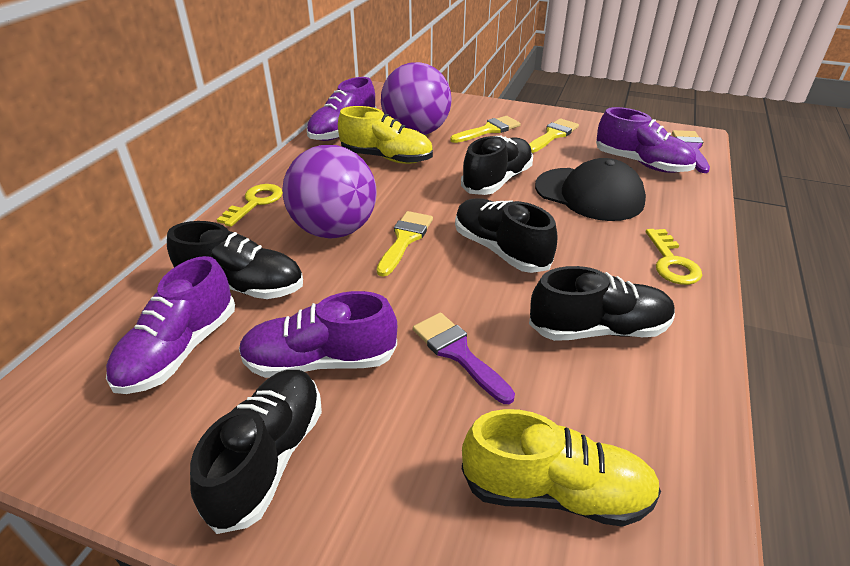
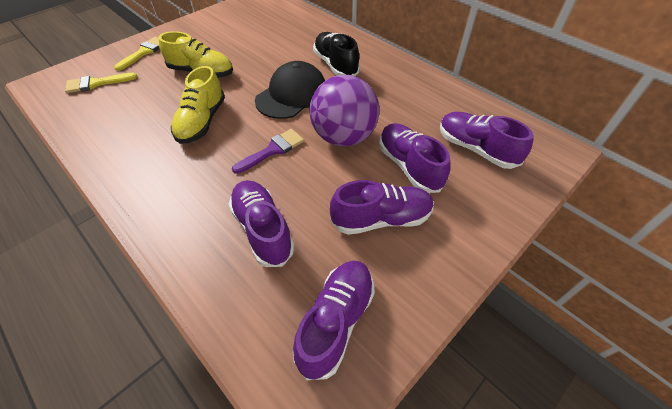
black shoe: [167,221,303,299] [190,370,322,534] [455,198,557,273] [461,136,533,195] [529,266,675,341] = 5 -> [313,32,360,76] = 1
purple ball: [282,145,377,239] [381,62,452,135] = 2 -> [310,75,379,147] = 1
purple brush: [413,312,515,404] [672,130,710,173] = 2 -> [232,129,304,174] = 1
purple shoe: [106,256,235,394] [239,291,397,378] [307,77,377,141] [596,107,696,173] = 4 -> [229,180,295,267] [293,260,375,380] [330,180,434,235] [379,123,451,193] [440,112,534,169] = 5
yellow brush: [376,211,433,277] [450,116,521,143] [529,118,579,153] = 3 -> [65,73,137,93] [114,37,160,71] = 2
yellow key: [217,184,283,227] [646,229,702,285] = 2 -> none = 0

